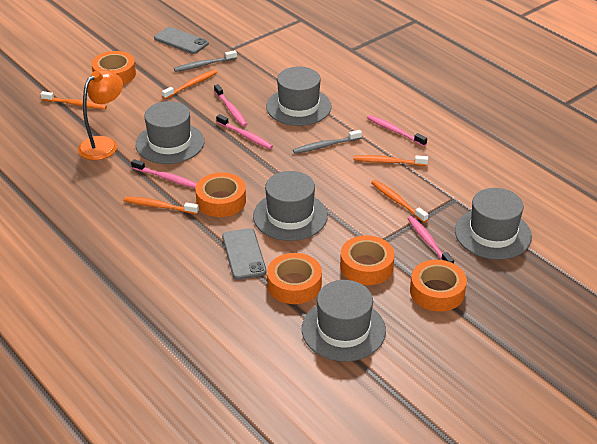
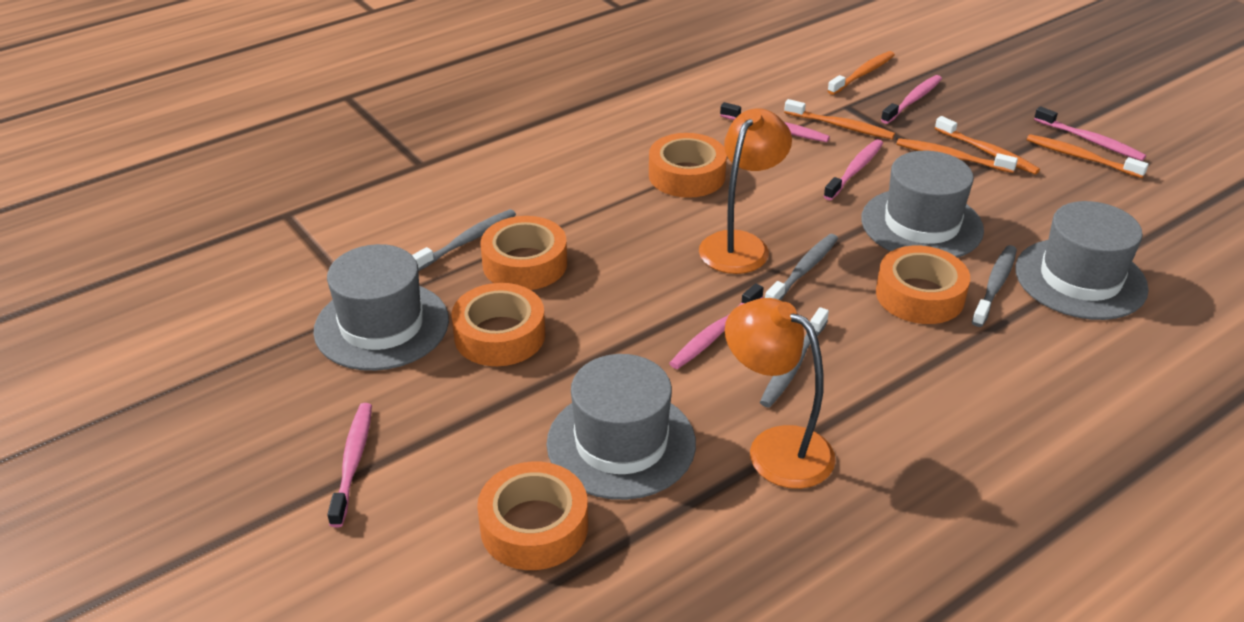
grey hat: [136,101,204,164] [253,171,328,241] [266,67,332,126] [302,280,386,362] [455,188,532,260] = 5 -> [313,244,449,371] [547,354,696,500] [861,151,984,258] [1015,201,1149,320] = 4
grey phone: [154,27,209,54] [222,228,267,280] = 2 -> none = 0
grey toothbrush: [174,50,237,72] [293,130,362,154] = 2 -> [412,209,516,271] [760,307,829,407] [765,234,838,300] [972,245,1017,327] = 4
orange lamp: [78,70,123,160] = 1 -> [699,108,792,274] [725,298,836,489] = 2
pink toothbrush: [131,159,197,188] [214,84,247,126] [216,114,273,149] [367,115,427,146] [407,216,454,264] = 5 -> [327,403,372,527] [669,283,764,369] [720,102,830,142] [824,139,883,200] [881,75,942,124] [1034,106,1146,161] = 6

